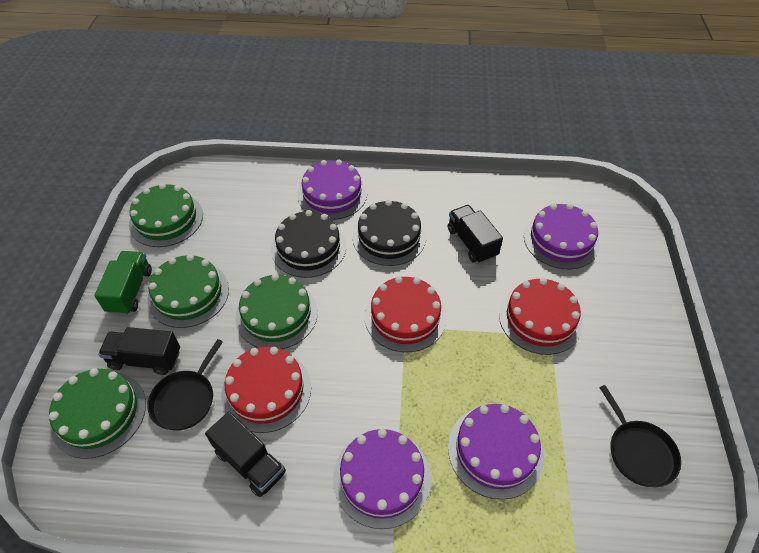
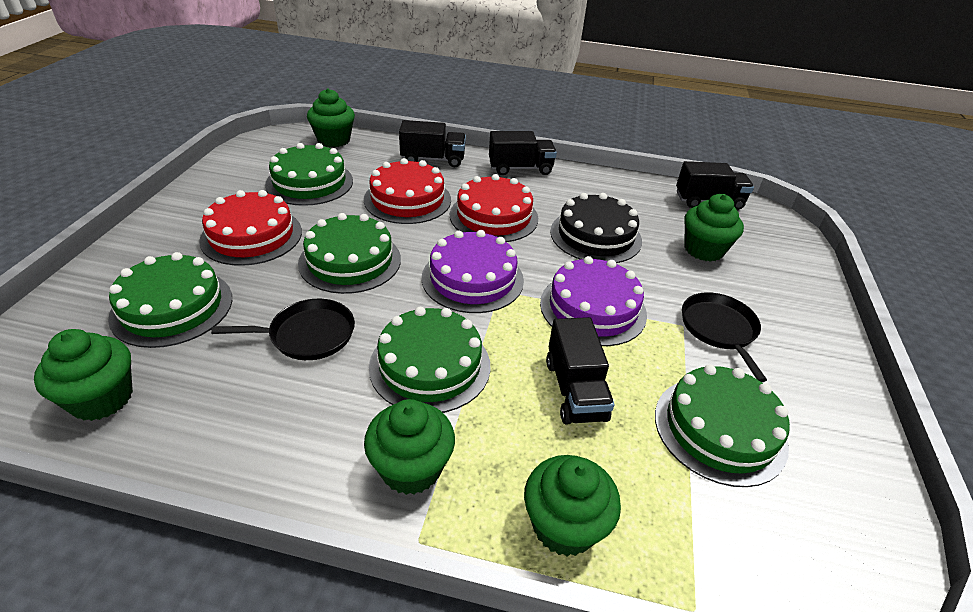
black cake: [271,210,346,278] [352,200,426,266] = 2 -> [550,193,642,263] = 1
black truck: [98,327,180,375] [205,412,286,497] [448,205,503,263] = 3 -> [399,120,466,167] [489,131,557,175] [546,317,614,425] [676,161,754,210] = 4
green cake: [49,368,146,459] [129,183,203,247] [147,254,229,328] [235,274,318,349] = 4 -> [108,252,232,348] [265,143,353,206] [298,213,401,294] [369,307,490,413] [655,365,790,487] = 5
green cupcake: none = 0 -> [34,329,133,421] [307,88,355,148] [364,399,455,495] [524,455,621,556] [684,194,744,262] = 5
green truck: [94,251,152,315] = 1 -> none = 0
purple cake: [297,160,367,220] [333,429,431,529] [448,404,544,500] [524,204,600,269] = 4 -> [422,230,524,313] [540,256,647,346] = 2

